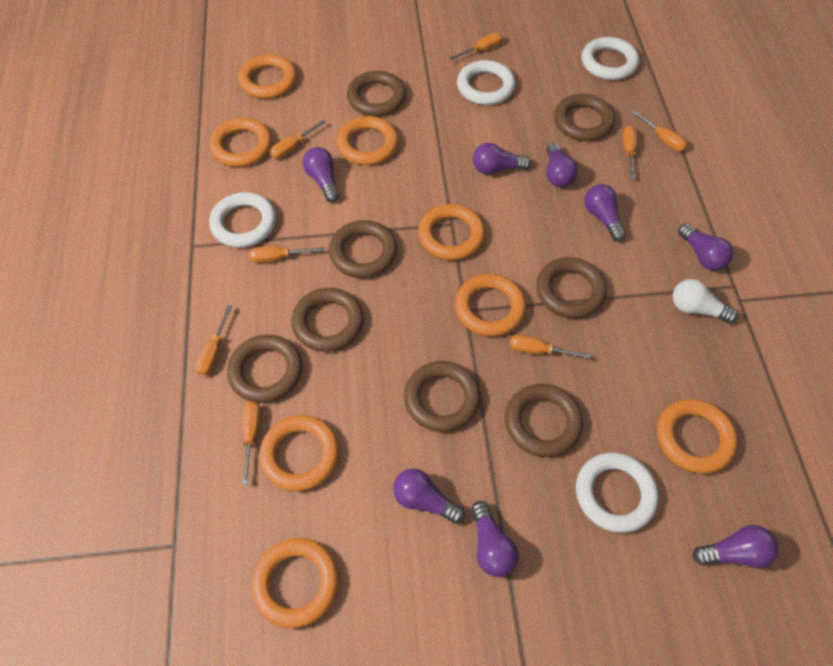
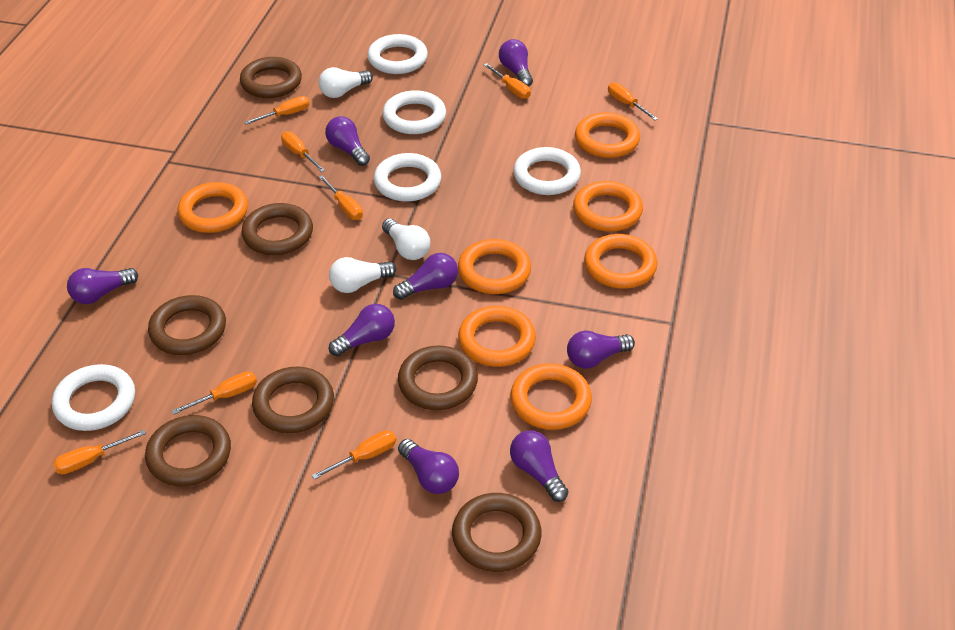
brown ring: [227,335,302,403] [291,288,364,352] [329,220,397,278] [347,71,406,116] [404,361,480,432] [505,384,583,457] [536,257,607,319] [554,94,615,141] = 8 -> [145,415,231,486] [148,295,226,355] [240,57,302,98] [242,203,313,255] [252,367,334,433] [398,346,478,410] [452,493,542,572] = 7
orange ring: [210,118,272,167] [238,54,297,99] [252,538,339,628] [259,415,339,491] [337,116,399,165] [418,204,485,260] [455,274,526,337] [657,399,738,474] = 8 -> [178,182,248,233] [458,239,531,294] [458,306,536,367] [510,363,592,430] [573,181,643,232] [575,112,640,158] [584,234,658,289] = 7
white light bulb: [673,279,738,323] = 1 -> [319,67,373,98] [329,257,396,293] [382,219,430,260] = 3
white ring: [209,192,276,248] [457,60,515,105] [576,452,658,533] [582,37,639,80] = 4 -> [52,364,135,431] [367,34,428,74] [374,153,441,202] [382,90,446,134] [513,147,581,195] = 5

